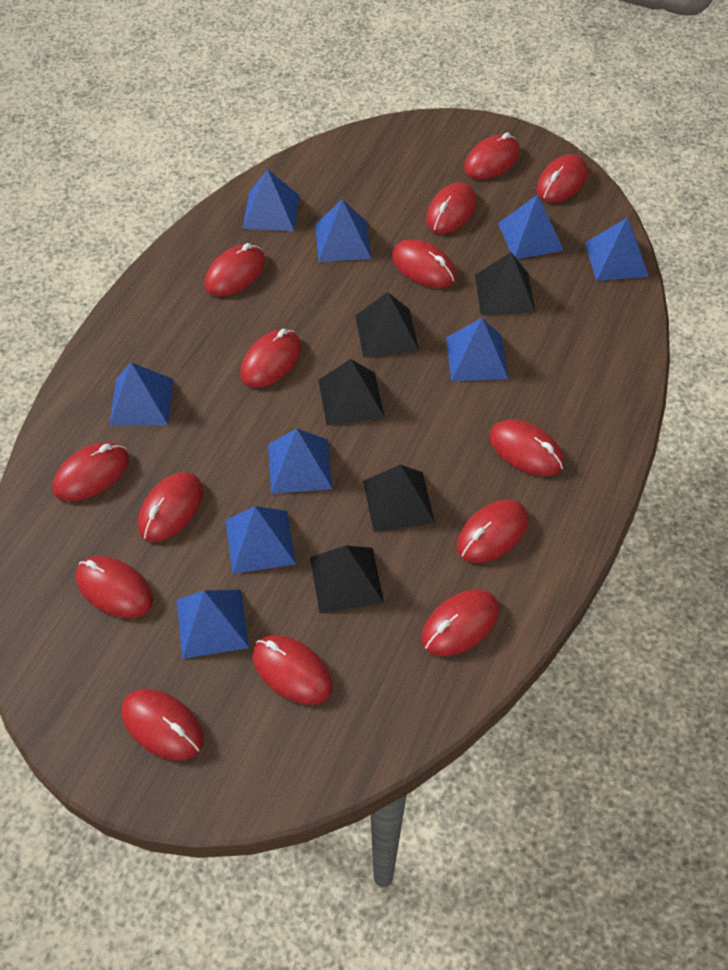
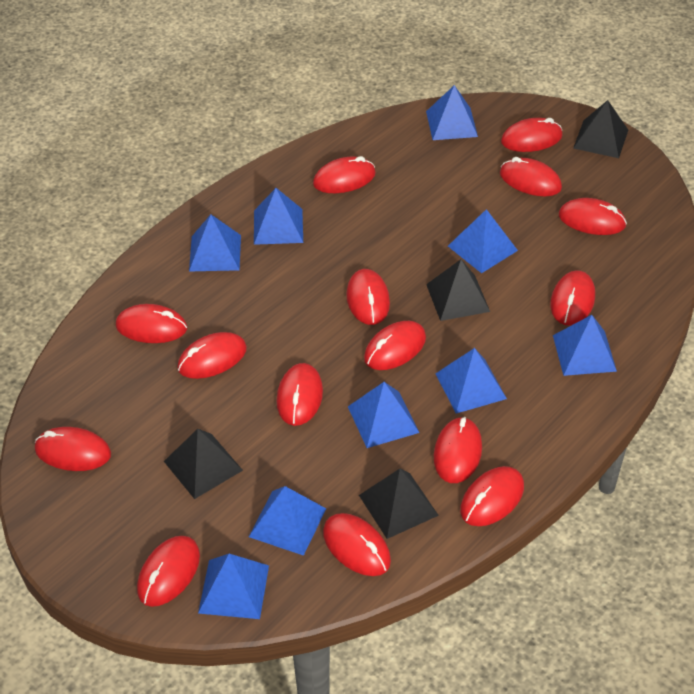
black pyramid: [310,546,384,614] [318,359,385,425] [355,292,419,357] [363,465,435,532] [475,252,536,315] = 5 -> [164,429,243,499] [359,469,439,539] [426,259,490,321] [573,100,628,158] = 4
red mouse: [53,442,129,501] [76,556,153,618] [121,689,204,760] [138,472,203,542] [205,243,266,296] [240,329,301,387] [252,635,333,704] [392,239,456,288] [421,590,499,656] [426,182,477,234] [457,500,528,563] [464,132,520,180] [490,420,564,476] [536,154,588,203] = 14 -> [34,427,111,471] [116,304,187,343] [137,536,200,607] [177,332,247,379] [277,363,323,426] [313,156,376,193] [323,513,391,576] [346,269,390,325] [364,321,426,370] [434,417,482,483] [460,466,524,526] [500,157,562,196] [501,118,563,152] [550,270,595,326] [559,198,627,235] = 15

